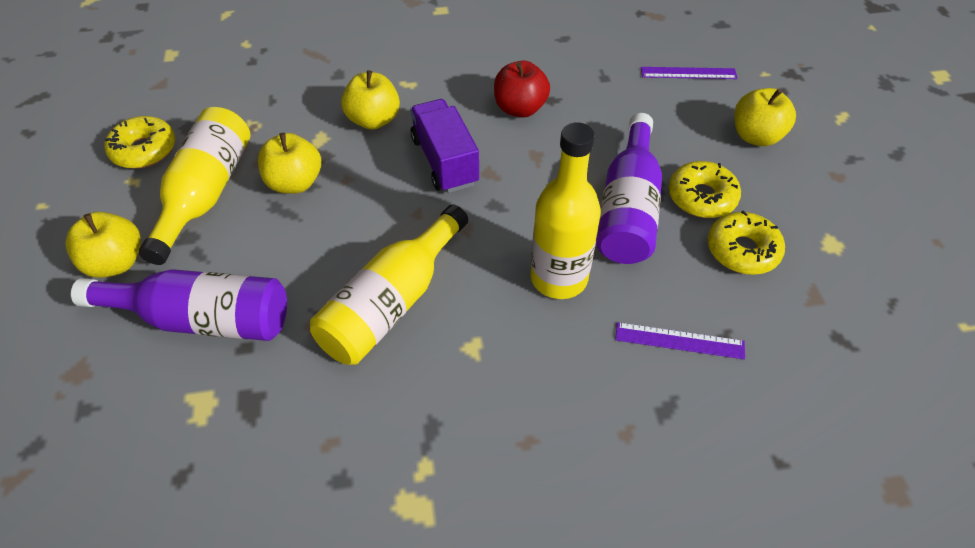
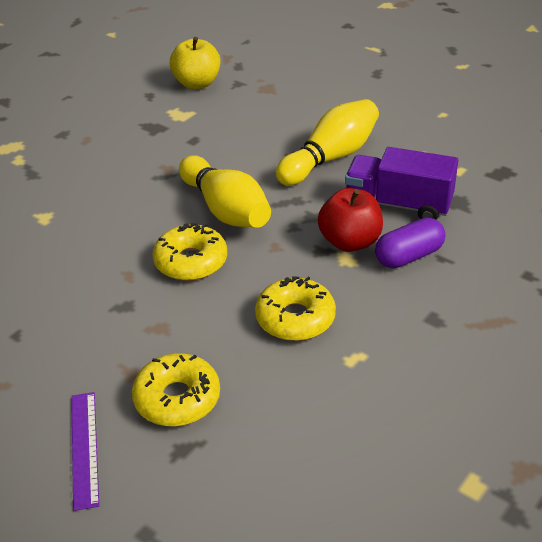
purple bottle: [71,269,287,341] [596,113,662,264] = 2 -> none = 0
purple capsule: none = 0 -> [375,217,445,268] = 1
purple ruler: [615,322,745,360] [641,67,738,79] = 2 -> [71,392,99,511] = 1
yellow apple: [65,212,141,278] [258,133,321,194] [341,70,400,130] [734,88,796,146] = 4 -> [170,37,221,89] = 1
yellow bottle: [138,107,251,265] [310,205,468,365] [530,122,601,299] = 3 -> none = 0
yellow bowling pin: none = 0 -> [179,155,271,228] [276,99,379,186] = 2

